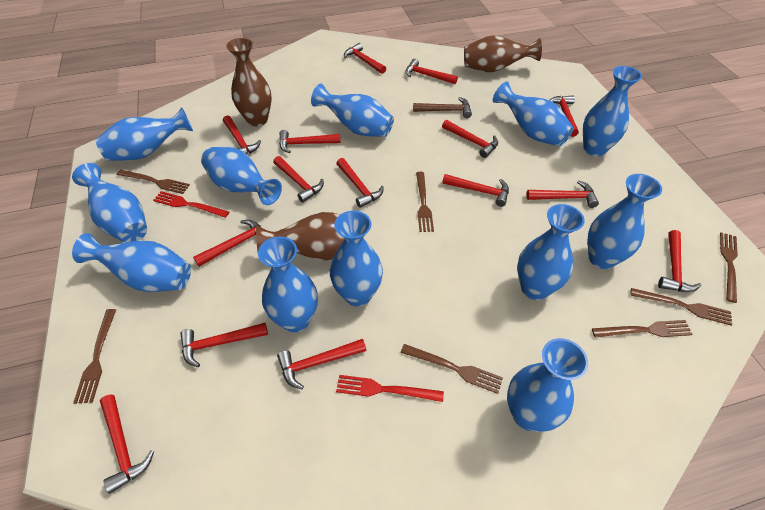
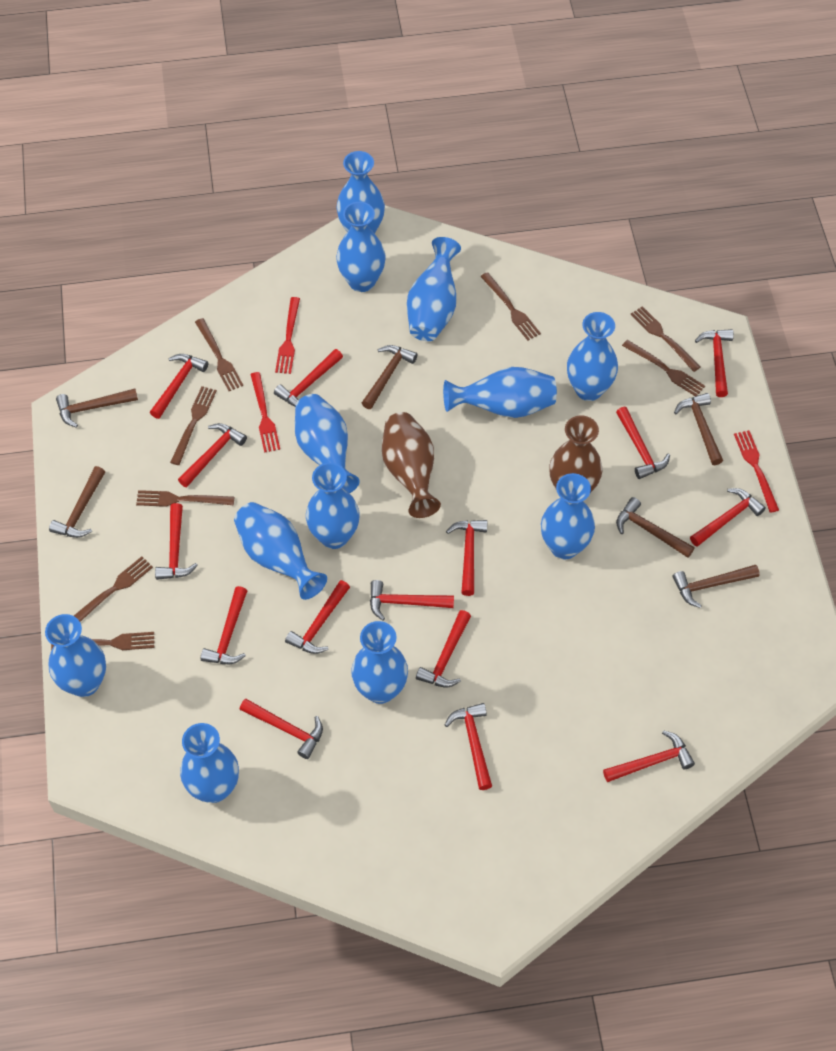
brown fork: [73,309,116,404] [116,170,190,194] [401,344,503,394] [416,172,434,232] [592,320,693,338] [630,288,732,326] [720,232,738,303] = 7 -> [51,632,154,651] [74,556,153,622] [136,490,234,507] [170,386,217,465] [195,318,243,391] [480,272,541,341] [622,340,705,396] [630,306,700,372] = 8
brown hammer: [413,97,472,118] = 1 -> [49,466,105,538] [56,388,138,428] [362,345,418,409] [616,497,694,558] [673,565,760,608] [674,393,723,465] = 6
brown vase: [226,38,272,126] [256,212,364,260] [464,35,542,72] = 3 -> [382,412,441,518] [549,415,602,492] = 2
red fork: [153,191,229,218] [336,375,444,402] = 2 -> [250,372,280,453] [275,297,300,374] [734,430,779,513] = 3

